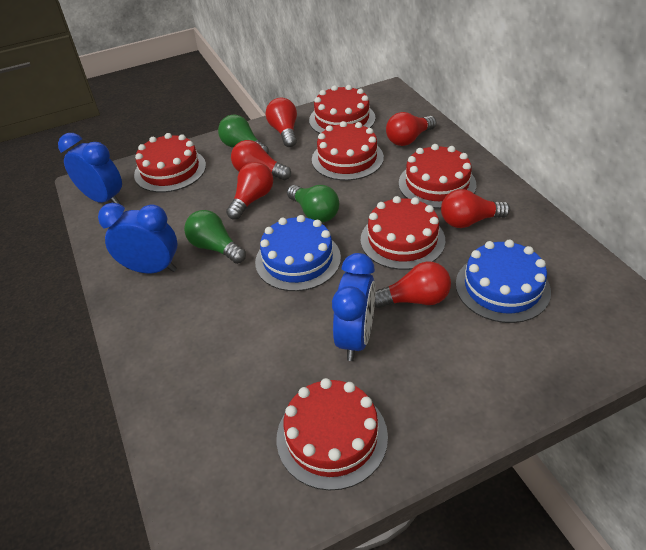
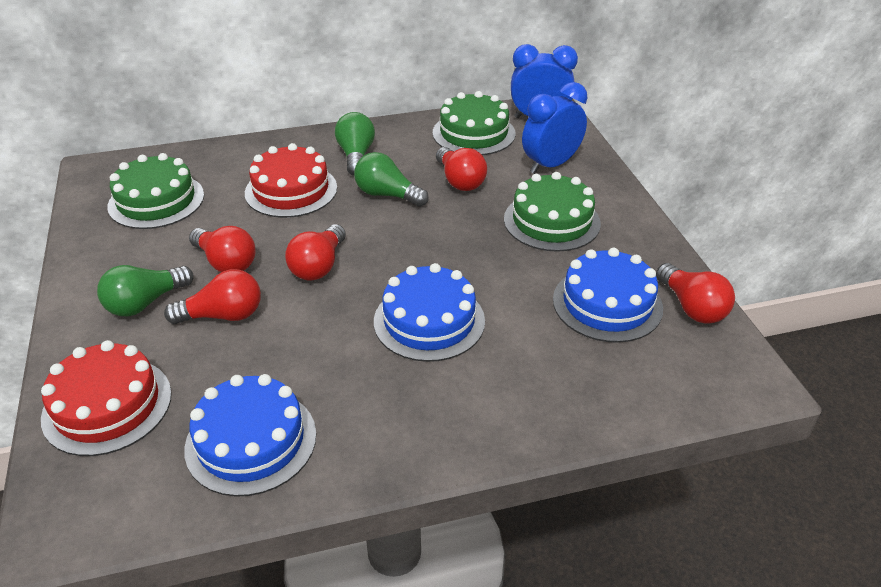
blue cake: [255,215,341,291] [456,240,551,323] = 2 -> [184,374,316,497] [374,263,485,362] [553,248,663,343] = 3
blue clock: [58,133,122,204] [98,203,177,273] [332,253,376,361] = 3 -> [511,44,578,118] [522,82,587,174] = 2
green cake: none = 0 -> [107,153,204,229] [433,91,516,155] [504,172,601,252] = 3
red cake: [134,133,206,193] [277,378,388,490] [309,85,375,134] [312,121,384,181] [361,196,445,270] [399,144,476,209] = 6 -> [41,340,172,456] [245,143,337,218] = 2
red light bulb: [226,162,273,220] [231,140,291,180] [266,98,297,147] [375,262,451,308] [386,112,436,146] [441,189,510,228] = 6 -> [164,269,261,324] [189,226,255,272] [285,224,346,281] [436,147,487,191] [656,263,735,324] = 5

